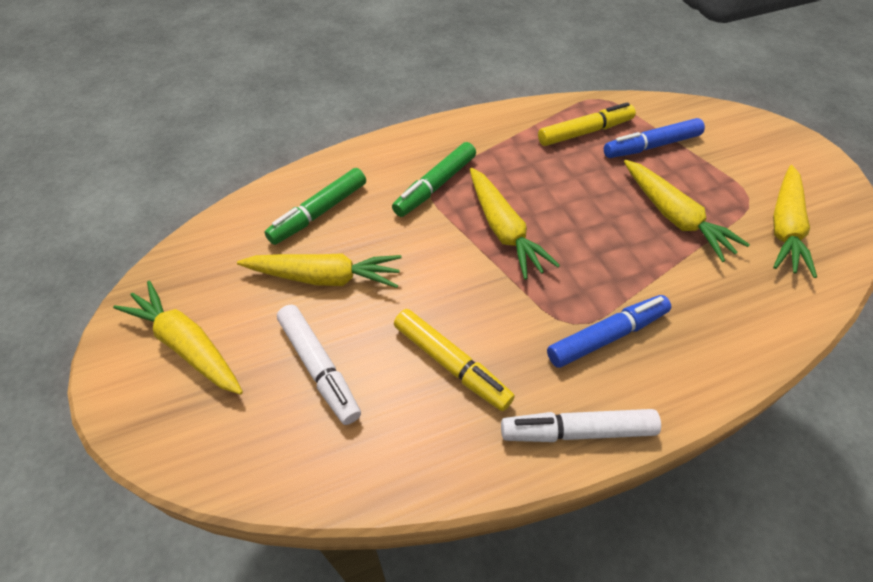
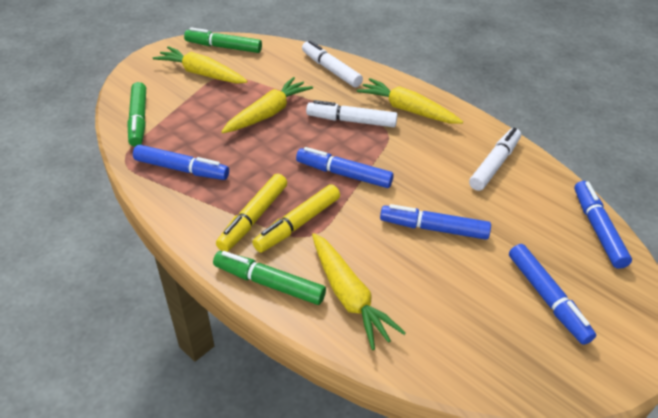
blue marker: [547,295,671,368] [604,118,705,158] = 2 -> [133,145,229,180] [296,147,394,188] [380,204,491,240] [509,244,596,345] [574,181,632,269] = 5
green marker: [264,168,366,245] [392,142,476,217] = 2 -> [127,82,146,147] [184,28,262,53] [213,251,326,305] = 3
white marker: [277,305,361,425] [501,409,661,442] = 2 -> [302,40,363,87] [306,100,398,127] [469,128,521,191] = 3
yellow carrot: [113,281,243,395] [237,253,402,288] [470,168,560,280] [624,160,750,262] [773,165,817,278] = 5 -> [153,46,248,84] [221,77,313,133] [312,233,406,350] [357,78,463,124] = 4

